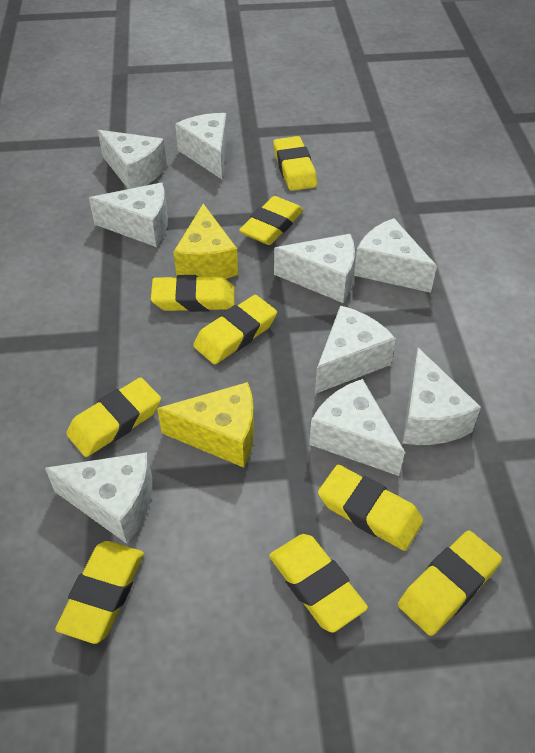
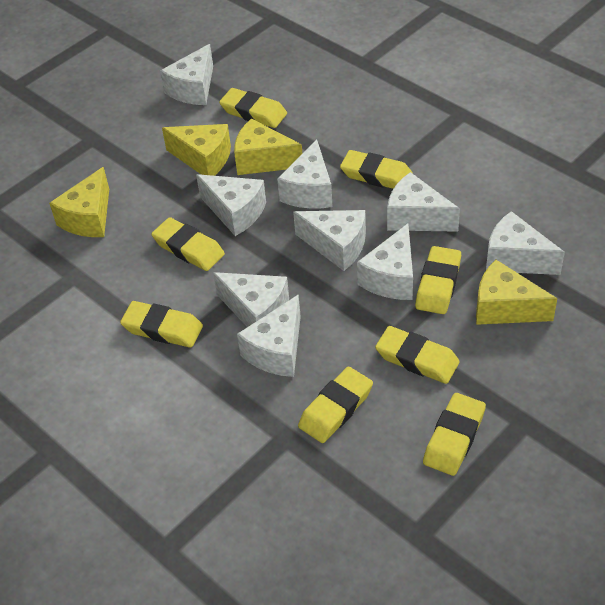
yellow cheese: [157,382,254,468] [174,204,238,279] = 2 -> [49,167,109,237] [162,124,231,176] [234,118,302,175] [476,260,557,325] = 4
yellow eraser: [55,541,144,644] [66,377,161,457] [151,275,235,312] [193,295,277,364] [239,196,303,245] [269,534,368,633] [273,136,317,191] [318,465,423,551] [398,530,502,636] = 9 -> [120,301,203,348] [152,217,225,271] [219,88,287,128] [298,367,373,443] [340,150,413,189] [375,326,460,384] [415,246,461,314] [423,393,486,476] = 8

